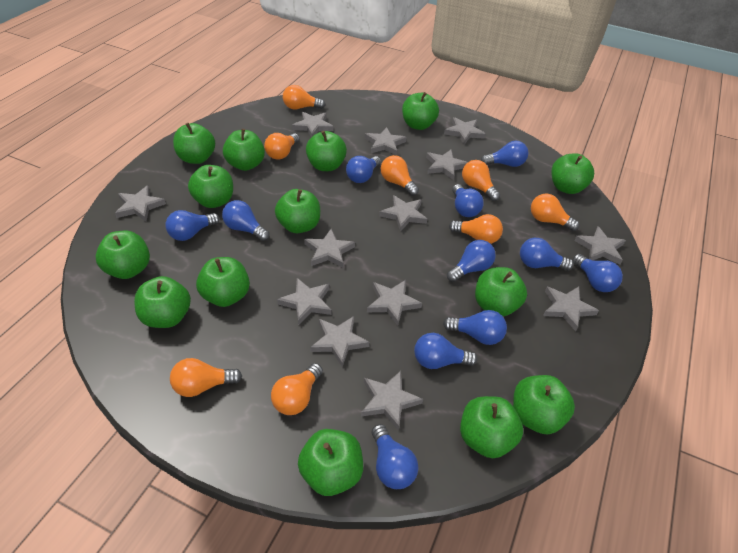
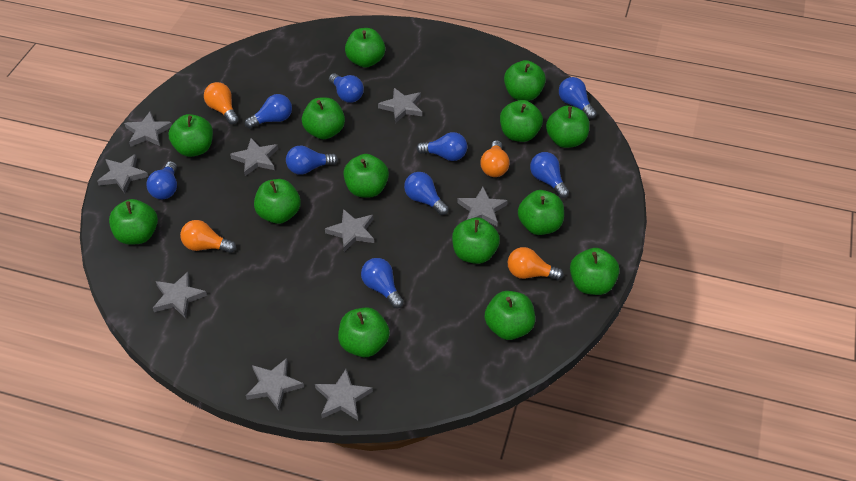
blue light bulb: [166,210,219,241] [222,200,270,241] [346,156,381,183] [372,424,418,489] [414,333,478,369] [443,310,507,345] [447,240,496,282] [452,184,484,217] [481,140,528,167] [520,238,574,271] [573,254,623,292] = 11 -> [146,161,177,199] [245,94,292,129] [286,145,338,175] [329,73,364,103] [361,258,404,308] [404,172,448,215] [416,132,467,161] [530,152,569,198] [559,77,597,119] = 9
grey star: [115,185,166,221] [277,278,332,325] [292,112,334,137] [304,229,355,268] [310,316,370,367] [361,371,423,431] [365,127,407,155] [367,280,422,326] [379,195,427,232] [426,149,468,180] [444,117,486,145] [543,287,599,331] [574,226,626,265] = 13 -> [97,154,148,193] [124,112,172,147] [153,272,207,319] [230,138,278,176] [246,358,304,411] [315,369,373,420] [325,209,374,252] [378,88,422,123] [457,187,508,226] = 9
orange light bulb: [170,358,242,397] [264,133,300,159] [271,363,323,415] [283,85,325,109] [381,155,419,196] [449,214,503,244] [462,160,500,201] [531,194,580,231] = 8 -> [180,220,236,253] [204,82,239,124] [480,140,510,177] [508,247,564,280] = 4

